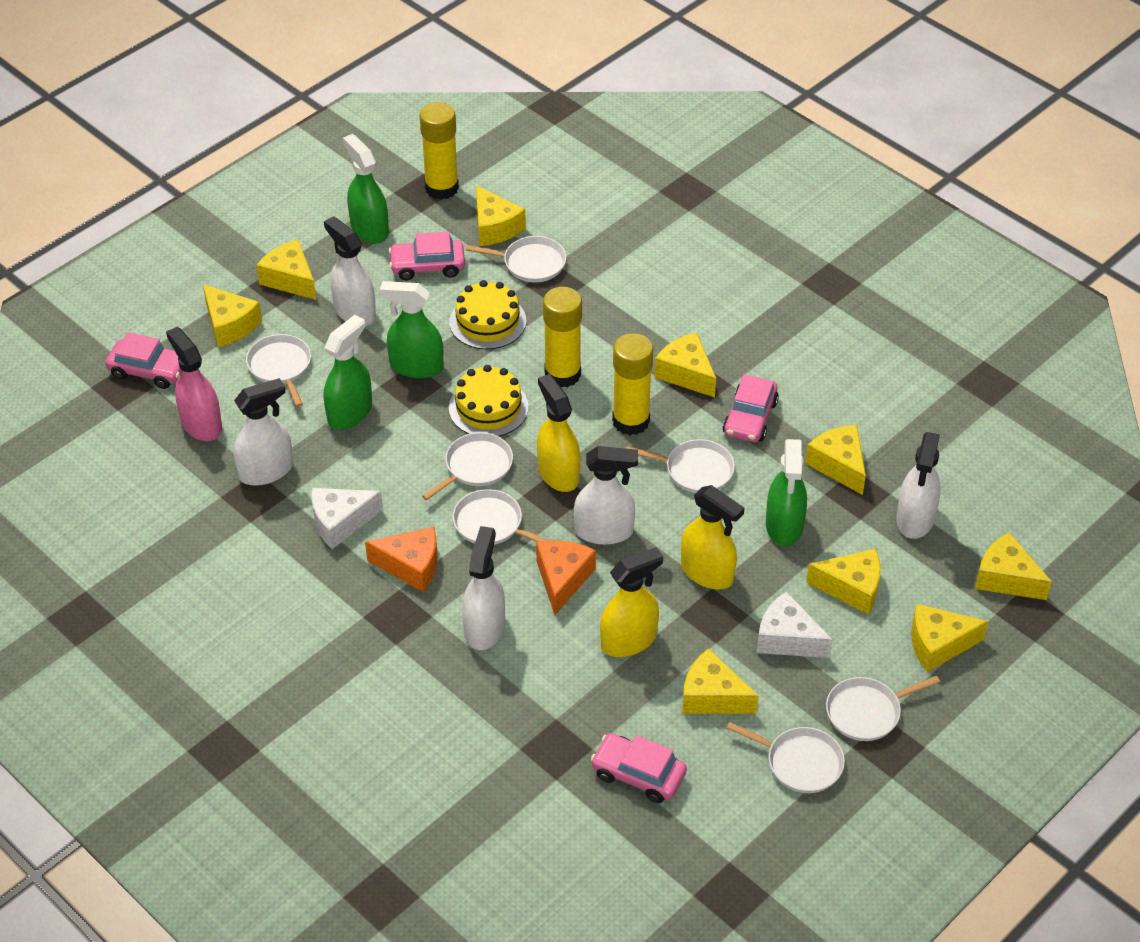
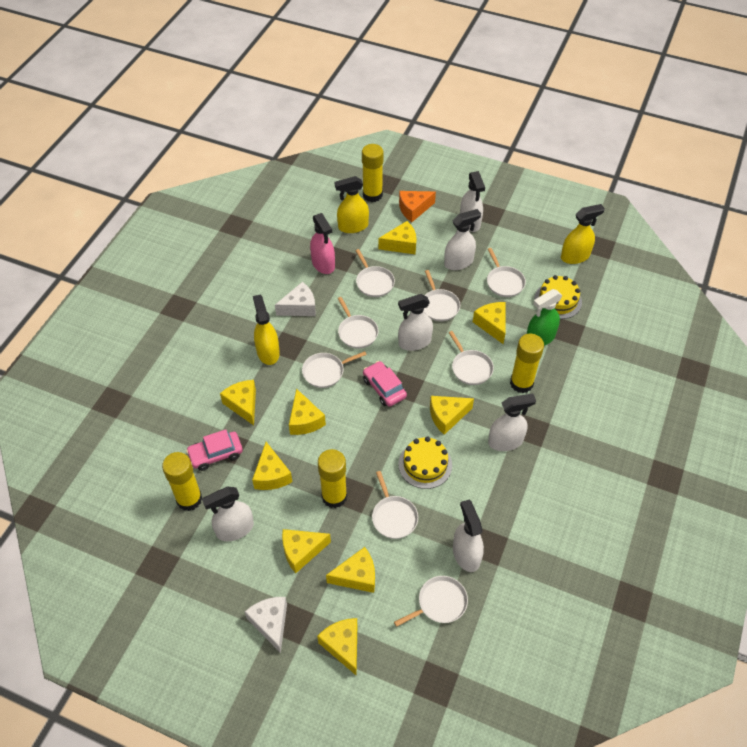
green spray bottle: [324,315,372,430] [343,134,389,244] [380,281,443,378] [766,439,807,546] = 4 -> [527,289,562,346] = 1
orange cheese: [365,527,437,592] [536,540,596,615] = 2 -> [399,191,436,222] = 1
pink car: [106,332,182,389] [389,232,465,281] [591,733,687,803] [723,374,779,442] = 4 -> [186,429,243,471] [363,361,407,407] = 2
white pan: [246,334,311,407] [422,432,513,500] [453,489,550,545] [466,236,566,282] [626,439,735,493] [726,722,845,793] [826,676,940,741] = 7 -> [302,351,367,388] [338,297,378,349] [355,249,395,297] [372,471,418,539] [394,576,468,627] [424,270,460,321] [449,331,494,385] [487,248,526,297] = 8
white spray bottle: [234,378,293,486] [324,216,376,326] [462,526,505,650] [574,446,638,545] [896,432,941,539] = 5 -> [202,487,254,541] [398,294,433,351] [444,209,481,270] [453,500,484,572] [460,171,485,232] [488,393,536,451] = 6
yellow glue stick: [419,102,459,200] [543,287,582,388] [612,333,653,435] = 3 -> [162,452,202,511] [318,449,347,508] [362,144,384,202] [510,334,544,393] = 4

